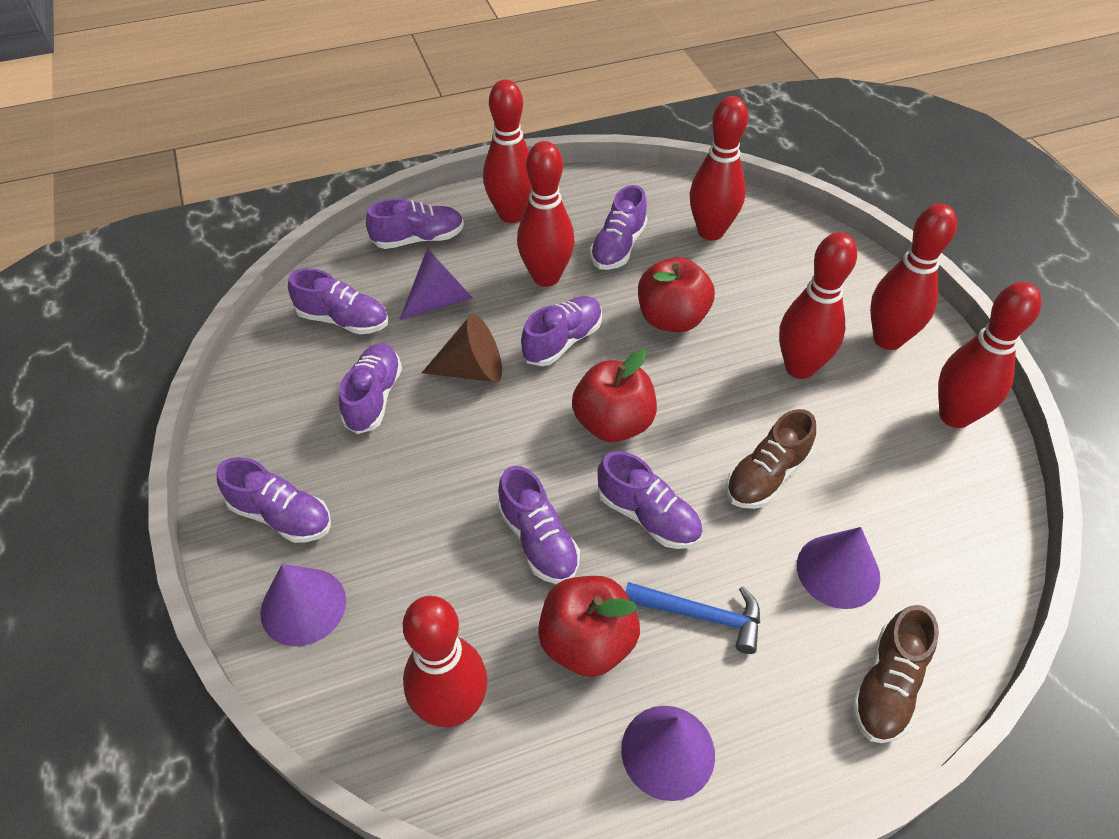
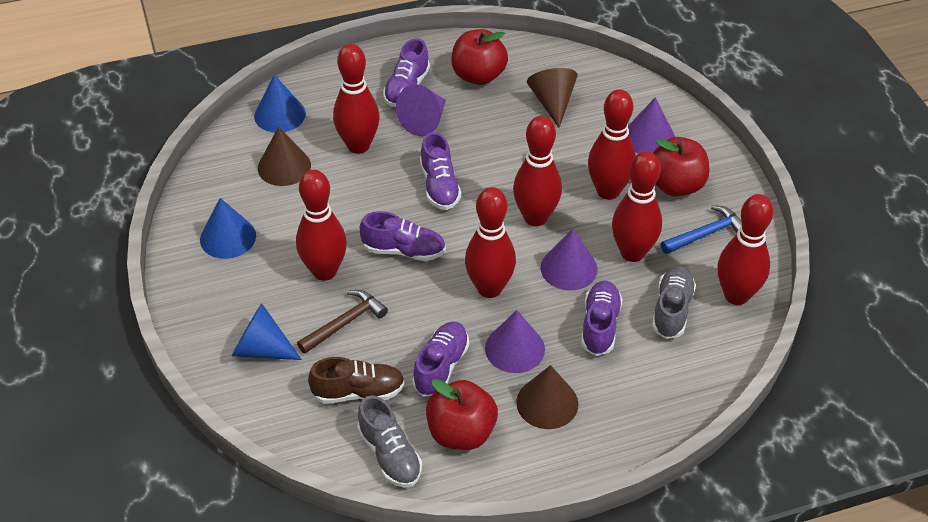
blue cone: none = 0 -> [200,198,256,259] [232,303,302,360] [254,75,306,133] = 3
brown cone: [422,314,502,382] = 1 -> [258,127,311,186] [516,365,578,429] [527,68,578,128] = 3
brown hammer: none = 0 -> [297,290,388,354] = 1
brown shoe: [726,409,816,509] [852,605,939,743] = 2 -> [308,357,405,404] = 1
grey shoe: none = 0 -> [357,395,422,487] [652,266,696,339] = 2
purple shoe: [217,457,331,543] [288,268,388,334] [339,343,402,434] [366,198,464,249] [497,466,580,584] [521,296,602,366] [590,185,648,270] [598,451,703,549] = 8 -> [360,211,446,261] [383,38,430,107] [412,321,469,397] [420,132,461,210] [581,281,623,356] = 5

